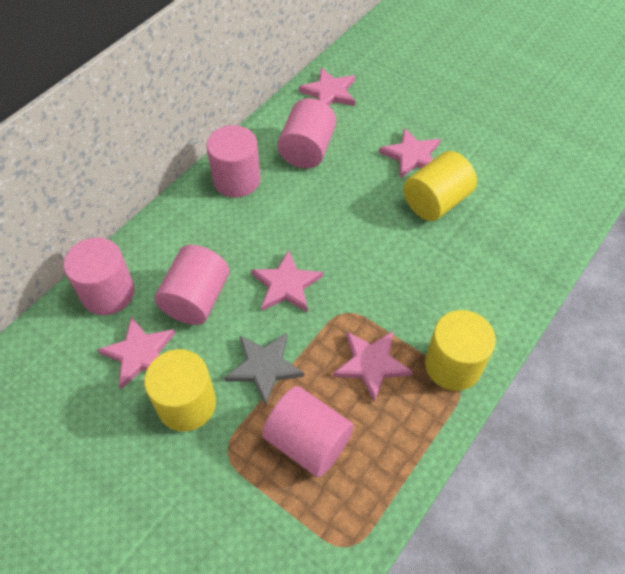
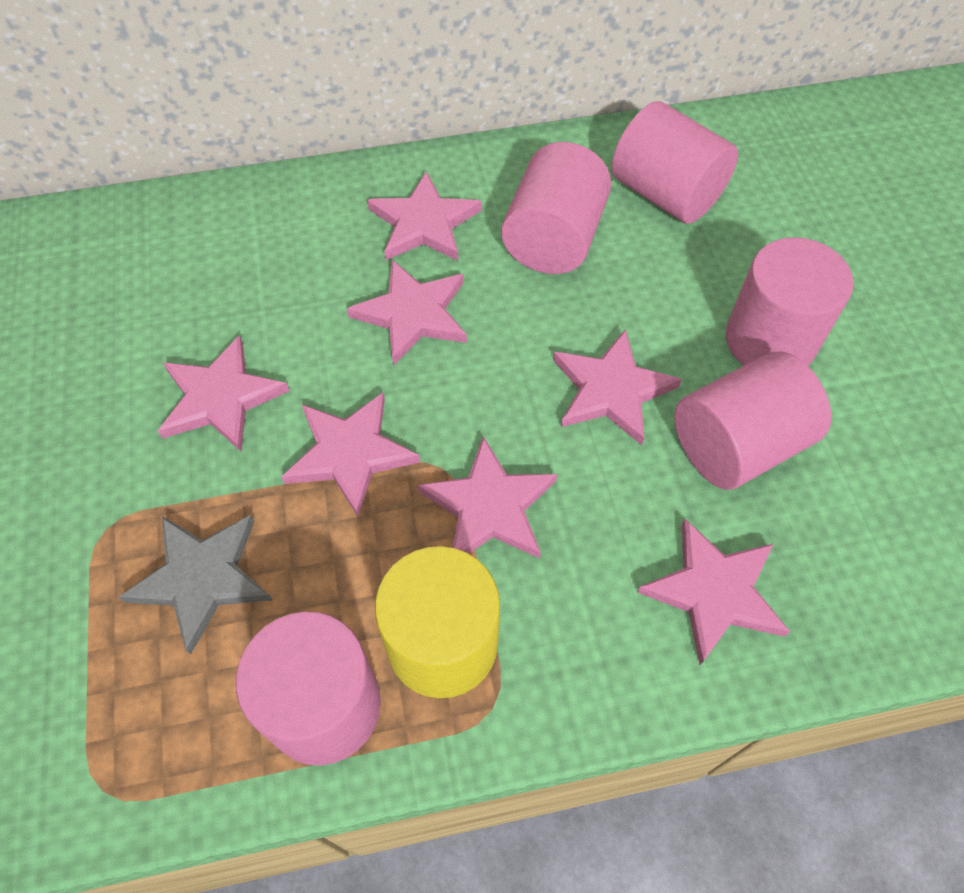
pink star: [97,316,175,389] [251,250,323,312] [299,67,355,106] [333,331,413,403] [379,127,441,178] = 5 -> [158,335,290,452] [281,393,420,517] [347,260,467,366] [367,171,482,261] [418,436,557,559] [553,329,682,445] [637,519,790,665] = 7
yellow cylinder: [144,349,216,432] [403,151,477,221] [425,310,496,391] = 3 -> [375,546,500,698] = 1

